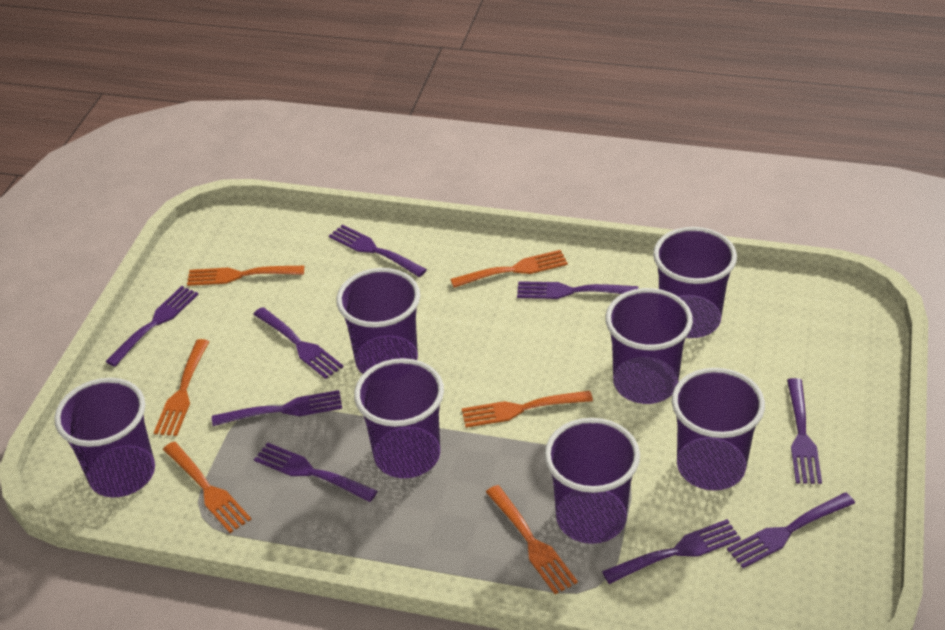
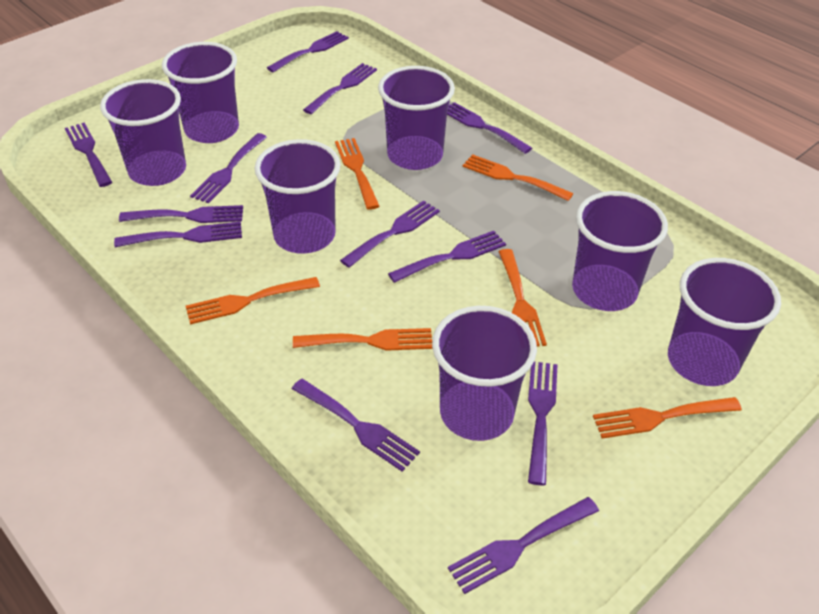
purple fork: [105,286,199,366] [212,390,342,426] [253,307,344,379] [254,443,378,502] [329,224,427,277] [517,281,638,299] [602,519,741,584] [727,492,855,568] [787,378,822,484] = 9 -> [65,123,112,187] [114,222,242,247] [119,205,243,223] [190,133,267,203] [267,31,349,73] [292,379,420,472] [303,63,377,114] [340,201,440,268] [388,231,506,283] [447,102,532,154] [448,497,599,594] [528,362,558,485] = 12

